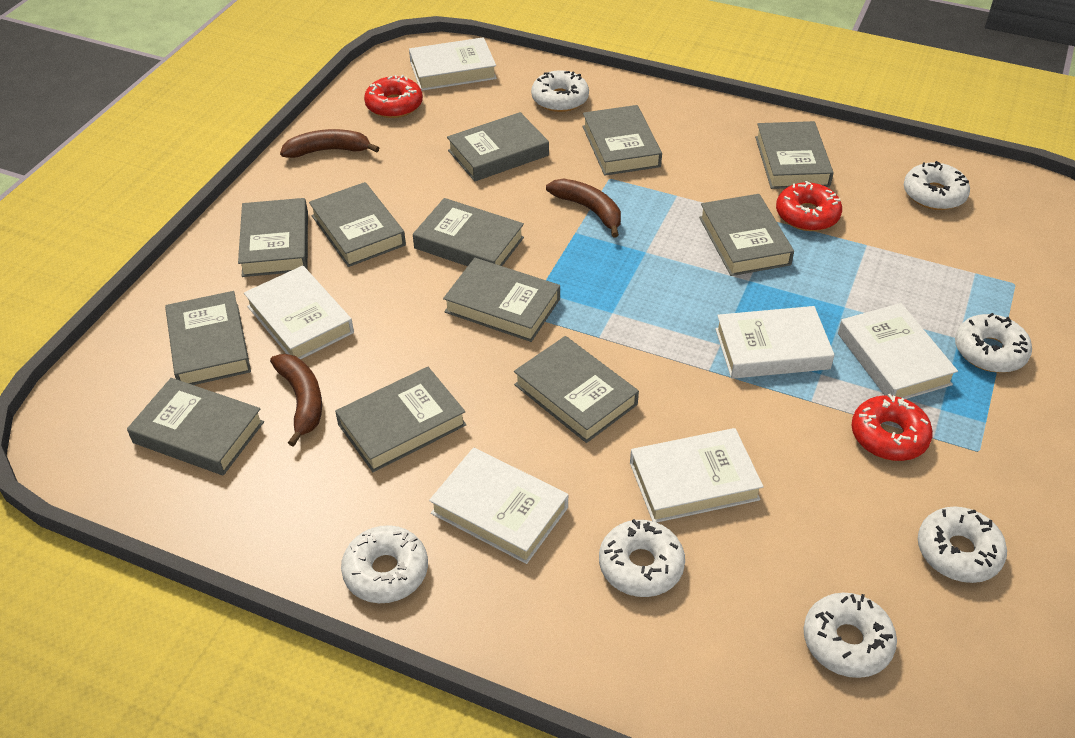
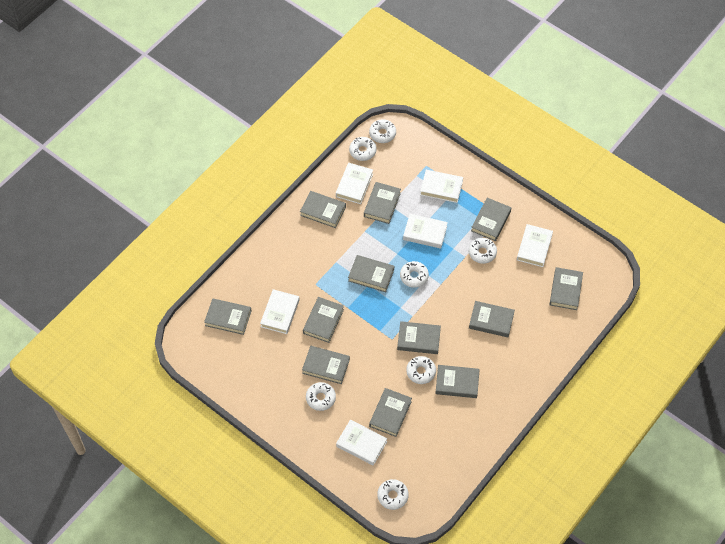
brown banana: [270,354,322,447] [280,129,379,158] [546,178,621,238] = 3 -> none = 0
red donut: [364,75,423,118] [776,181,842,231] [851,394,933,461] = 3 -> none = 0

